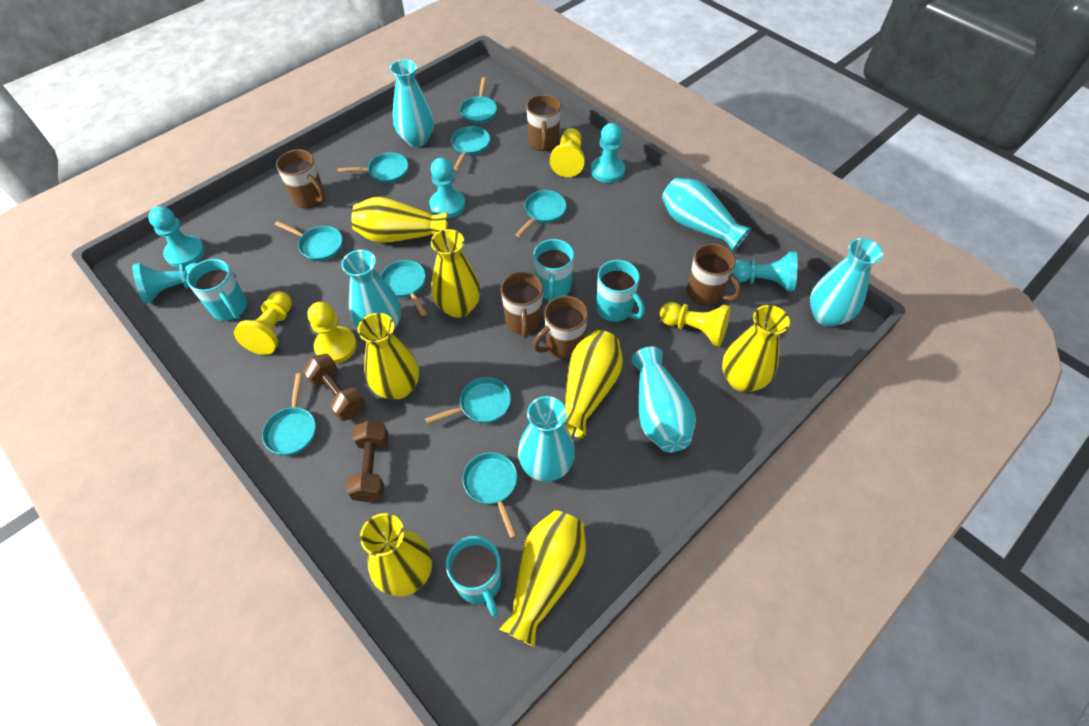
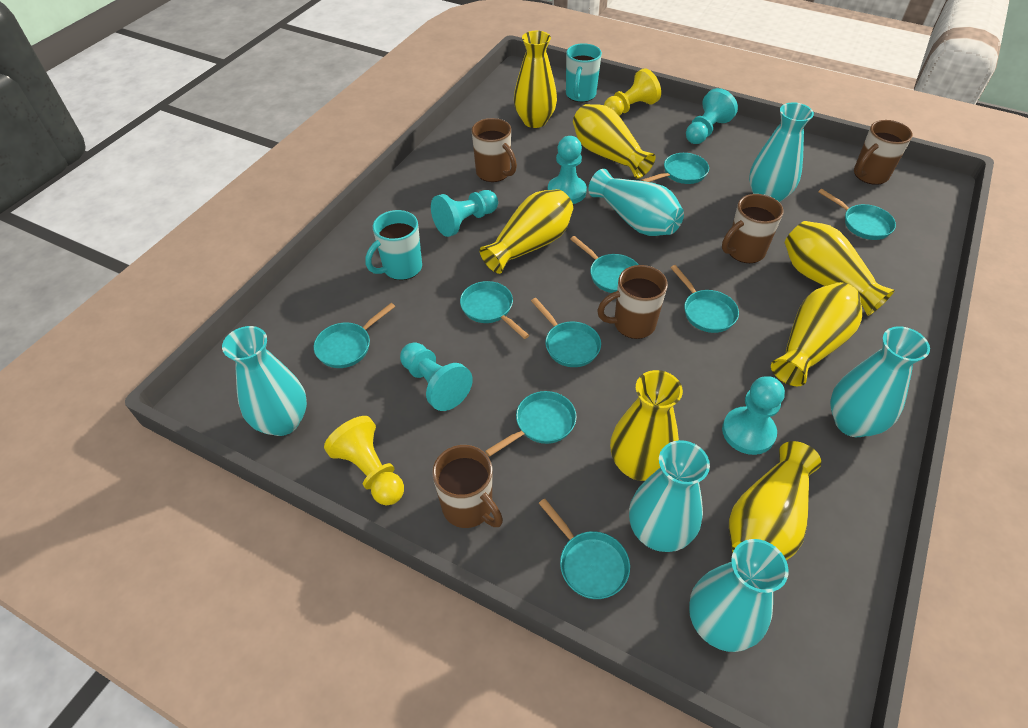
brown dumbbell: [302,354,366,421] [346,421,389,502] = 2 -> none = 0
turquoise mug: [187,259,247,321] [446,536,501,617] [533,239,574,302] [596,260,645,322] = 4 -> [365,210,422,280] [566,43,602,102] = 2
yellow pawn: [234,291,292,355] [307,302,357,364] [550,128,585,177] [660,302,731,346] = 4 -> [324,416,404,505] [604,68,661,116] = 2

